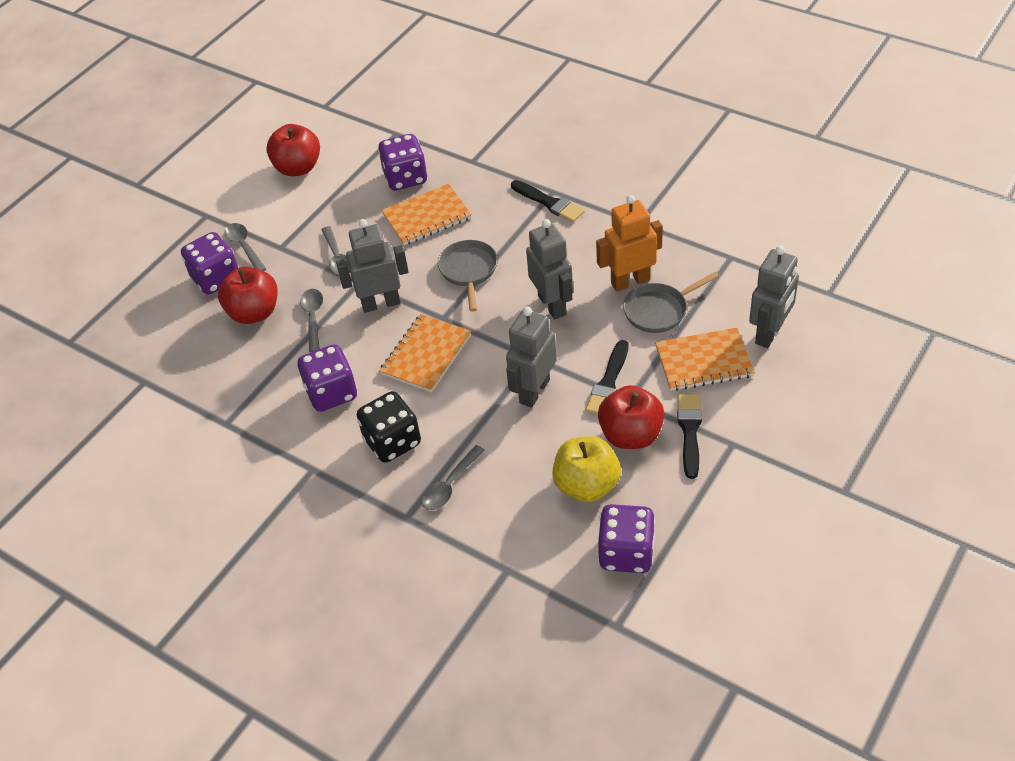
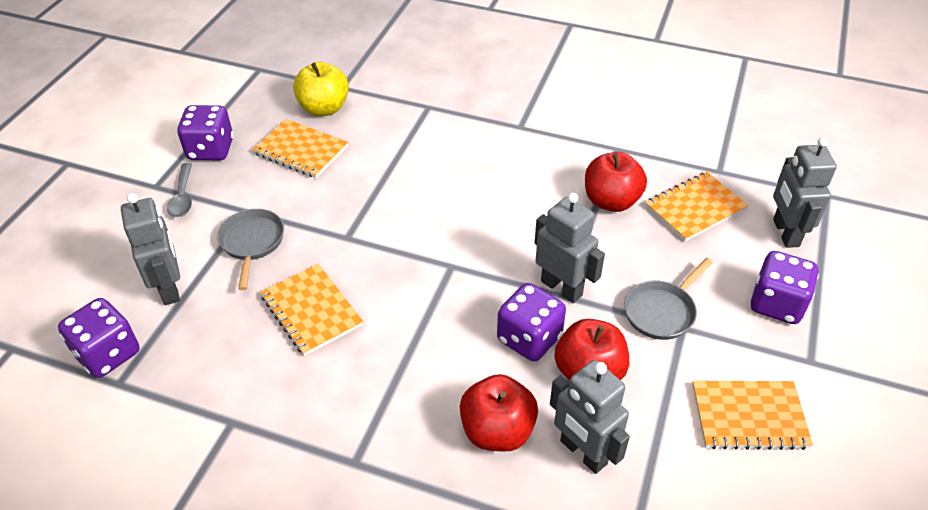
black brush: [511,180,585,222] [585,340,629,415] [677,394,702,479] = 3 -> none = 0
black dice: [357,391,421,463] = 1 -> none = 0
grey spoon: [224,223,266,271] [300,289,323,352] [321,226,350,275] [422,445,485,510] = 4 -> [167,163,192,217] = 1
orange notebook: [379,314,472,393] [381,184,472,245] [655,328,755,391] = 3 -> [252,119,348,178] [260,264,363,356] [645,172,749,241] [693,381,813,450] = 4
orange robot: [596,195,663,292] = 1 -> none = 0

